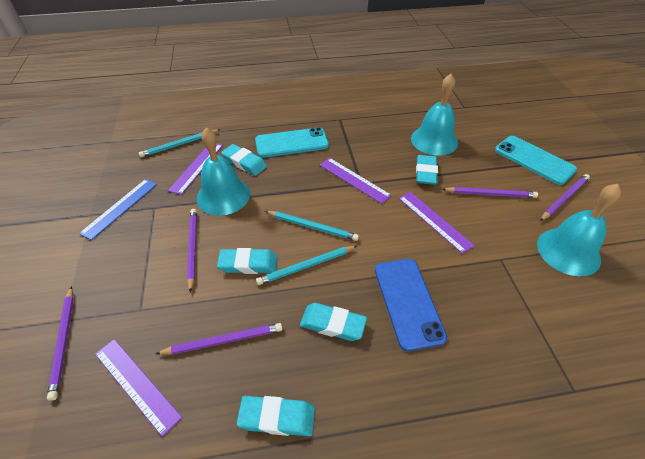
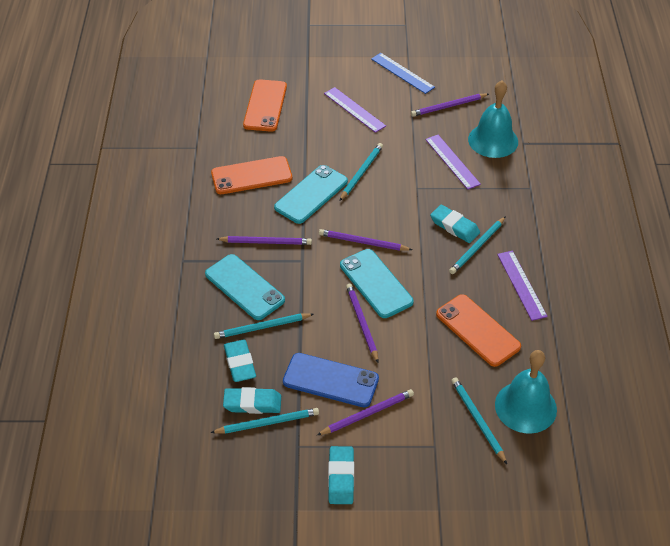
orange phone: none = 0 -> [211,156,292,194] [243,79,287,132] [436,294,521,367] = 3
purple ruler: [95,339,182,437] [168,143,223,195] [320,158,392,204] [399,192,475,254] = 4 -> [324,87,386,133] [425,135,481,190] [497,251,548,321] = 3
turquoise bell: [197,127,250,216] [411,74,458,156] [537,184,621,276] = 3 -> [468,81,518,158] [495,350,557,433] = 2
turquoise eraser: [217,248,277,274] [221,144,267,176] [237,396,315,436] [300,303,367,341] [416,155,438,185] = 5 -> [223,387,281,414] [224,340,256,382] [328,446,354,504] [430,205,480,243] = 4
turquoise pencil: [139,129,221,157] [256,246,357,285] [265,211,359,241] = 3 -> [210,408,319,434] [214,313,314,339] [340,143,383,201] [449,216,506,274] [451,377,507,464] = 5
turquoise phone: [255,127,329,158] [495,136,577,185] = 2 -> [205,254,285,320] [274,165,348,224] [340,249,414,318] = 3

